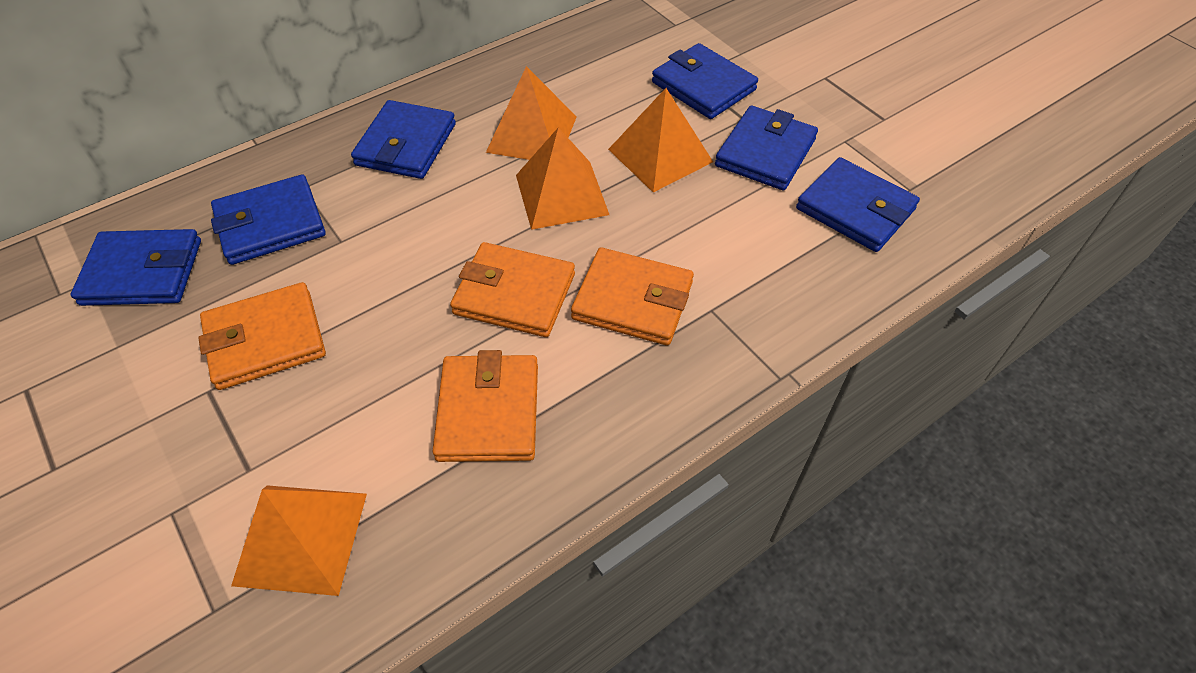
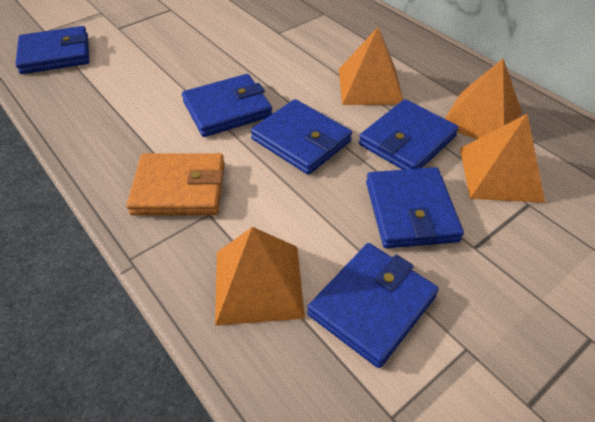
orange wallet: [198,282,326,390] [432,350,538,462] [450,242,575,337] [571,247,694,346] = 4 -> [126,153,225,215] = 1

